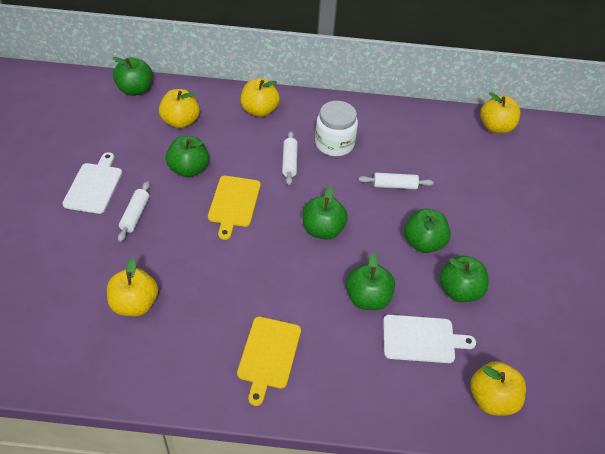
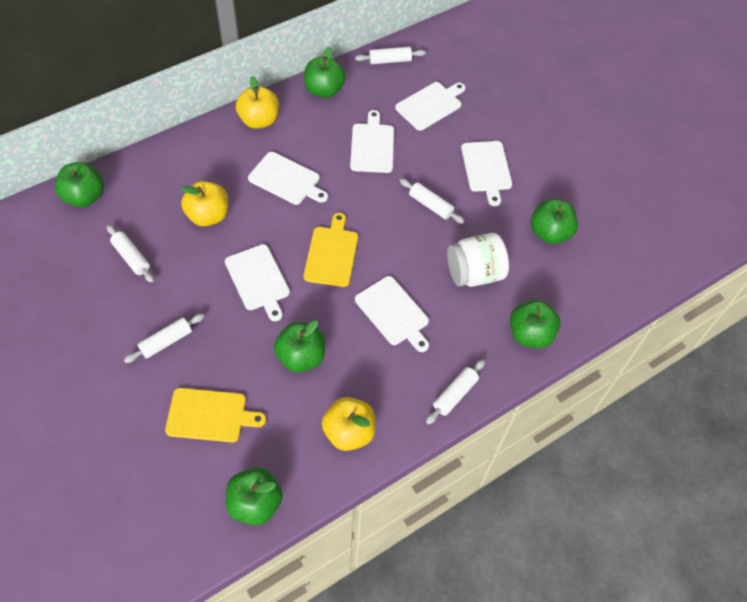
white cutting board: [62,152,122,214] [383,315,476,363] = 2 -> [225,244,290,321] [248,152,328,205] [350,110,394,173] [355,276,429,352] [395,82,466,131] [461,141,512,206] = 6
white rolling pin: [118,181,150,242] [282,131,298,185] [358,173,434,189] = 3 -> [107,225,154,283] [124,313,205,363] [355,47,426,64] [400,179,465,224] [426,359,485,425] = 5
yellow apple: [107,258,158,316] [159,89,200,129] [240,78,280,117] [470,361,526,416] [480,92,521,134] = 5 -> [181,181,228,226] [236,76,279,129] [322,397,375,451] = 3

